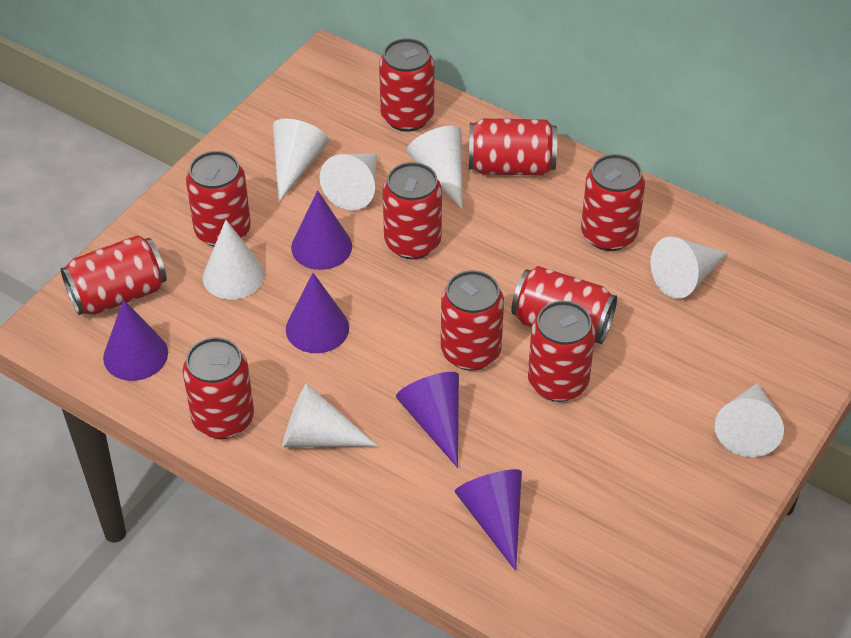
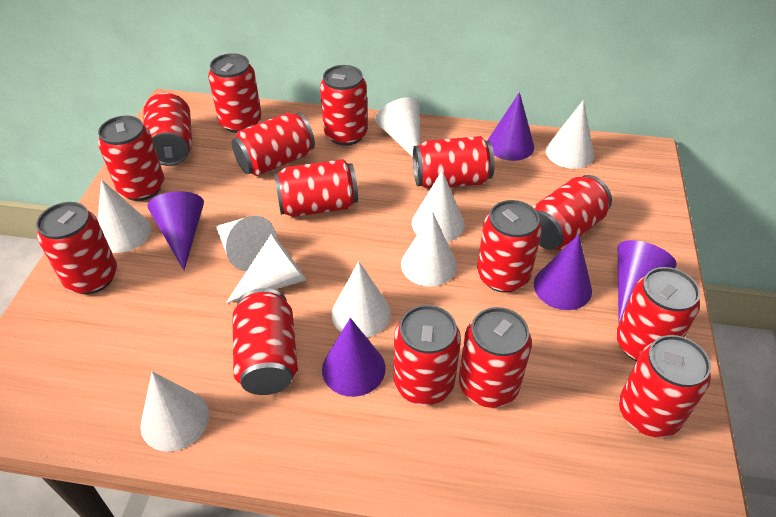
red can: [61,235,167,315] [183,337,254,439] [186,151,251,247] [379,38,434,132] [383,162,442,259] [441,270,504,370] [469,118,557,176] [511,266,617,344] [528,301,595,402] [581,154,645,251] = 10 -> [36,202,117,294] [98,116,165,201] [143,93,192,166] [208,53,262,133] [232,113,315,176] [232,288,298,395] [274,159,358,217] [320,65,368,146] [394,305,461,405] [413,136,495,189] [459,307,532,408] [477,200,542,292] [533,175,612,250] [616,267,700,361] [619,335,711,438] = 15
white cone: [203,220,265,299] [273,119,329,202] [282,383,378,447] [320,154,377,210] [406,126,462,209] [650,237,728,298] [715,383,784,457] = 7 -> [97,179,151,253] [140,372,209,452] [216,216,276,271] [226,234,306,303] [332,261,391,337] [375,97,420,157] [401,212,457,287] [412,170,465,242] [546,100,594,169] = 9

